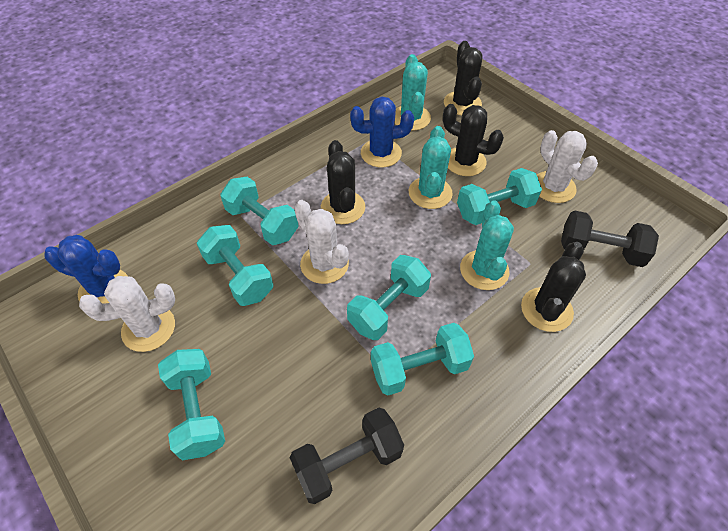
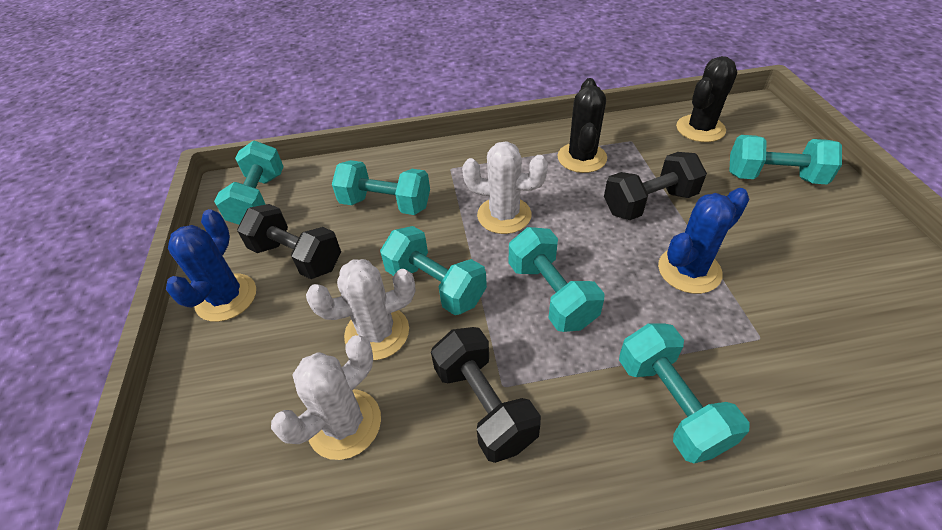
black cactus: [321,140,365,224] [443,104,504,176] [444,41,482,115] [521,242,586,332] = 4 -> [557,78,607,173] [676,56,738,142] = 2
black dumbbell: [289,407,404,504] [561,210,659,267] = 2 -> [237,204,341,279] [431,327,541,463] [604,152,707,220] = 3
turquoise cactus: [395,54,431,131] [409,126,453,209] [460,201,514,290] = 3 -> none = 0

